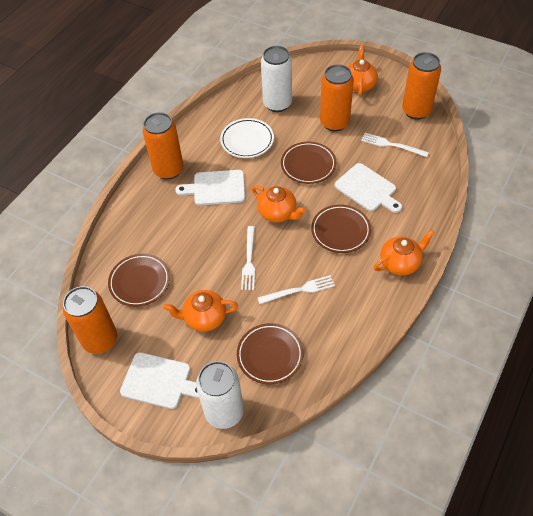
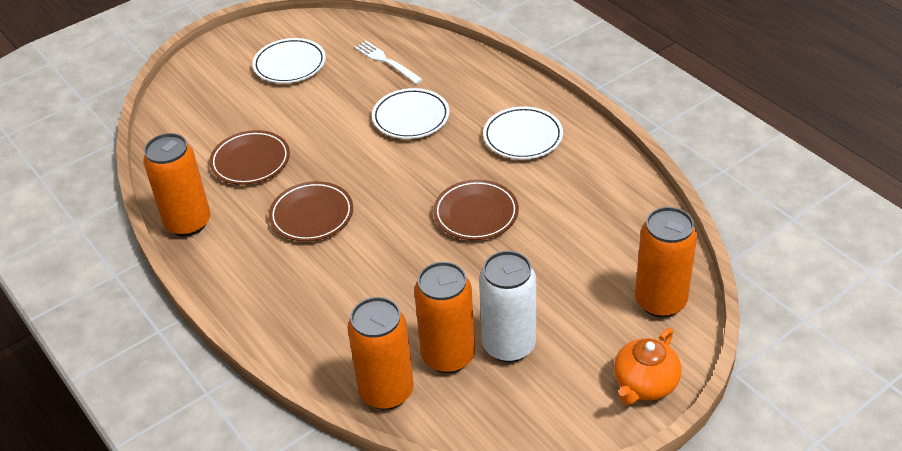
brown plate: [108,254,170,307] [237,323,303,384] [281,142,336,184] [311,205,371,253] = 4 -> [209,130,290,185] [269,181,353,242] [433,180,519,240] = 3
orange teapot: [163,290,238,332] [252,185,306,222] [348,46,378,96] [374,230,435,275] = 4 -> [614,328,681,405] = 1
white can: [196,361,244,429] [261,46,292,112] = 2 -> [479,251,536,362] = 1
white cutting board: [120,352,199,409] [175,170,245,205] [335,163,402,213] = 3 -> none = 0
white fork: [241,226,255,290] [258,275,335,304] [361,133,429,157] = 3 -> [354,41,423,84] = 1
white plate: [220,118,274,158] = 1 -> [252,38,326,83] [372,88,450,139] [483,106,563,159] = 3

